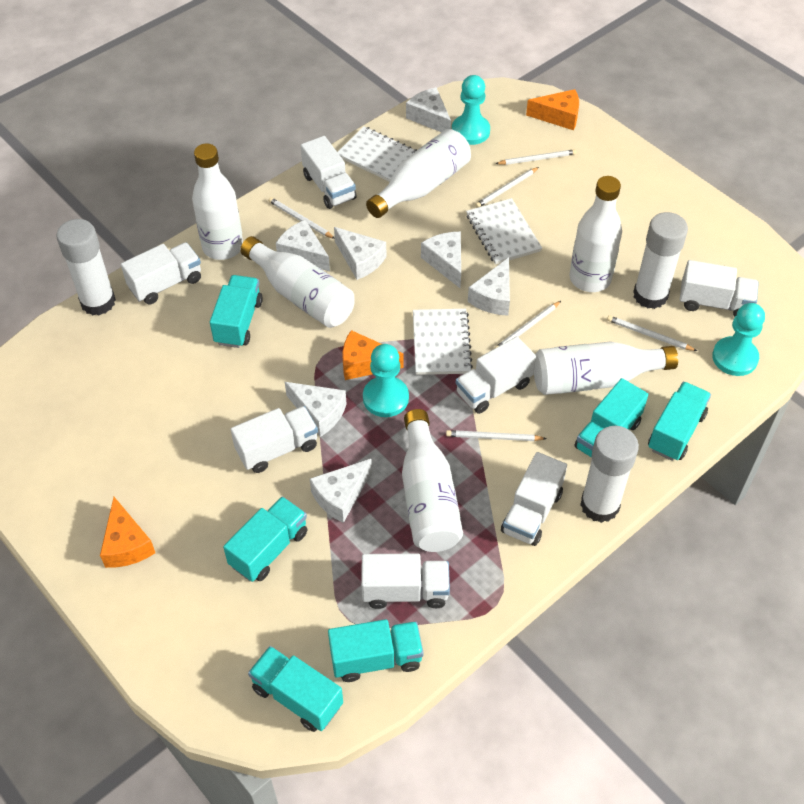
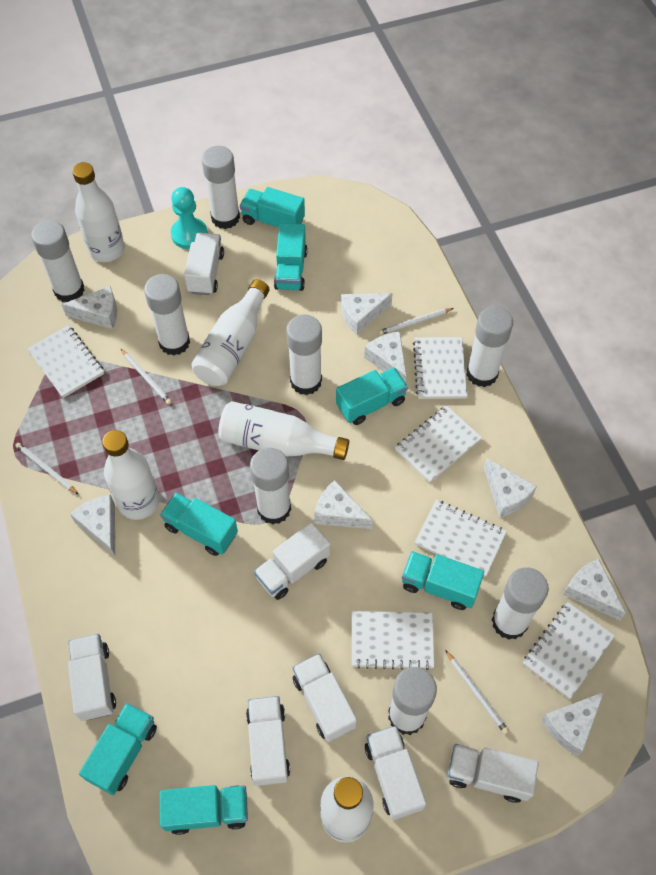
orange cheese: [100,497,155,568] [343,330,404,380] [526,89,579,130] = 3 -> none = 0
turquoise pawn: [363,344,409,417] [452,75,490,145] [712,303,765,376] = 3 -> [171,187,208,249] = 1
turquoise truck: [210,275,263,348] [223,496,308,582] [248,646,343,732] [328,619,424,682] [574,378,648,458] [648,382,711,461] = 6 -> [79,703,157,795] [160,493,238,556] [160,785,248,835] [240,187,305,227] [274,223,308,291] [336,367,408,425] [402,551,484,610] = 7
white bottle: [192,144,243,260] [240,236,355,328] [366,129,471,218] [402,409,463,552] [534,342,678,395] [569,176,622,292] = 6 -> [72,162,125,262] [102,430,159,520] [191,279,270,386] [218,401,349,460] [320,776,374,843] = 5
white cheese: [276,220,330,271] [285,382,346,437] [310,459,372,523] [334,227,386,280] [406,87,451,132] [421,232,461,288] [468,257,510,316] = 7 -> [61,286,117,329] [70,495,115,556] [314,480,373,529] [341,293,393,335] [364,332,406,383] [484,458,537,518] [542,692,604,756] [563,559,626,621] = 8
white glue stick: [57,219,116,316] [580,426,639,523] [633,212,688,309] = 3 -> [31,220,85,302] [144,274,190,356] [202,146,240,229] [250,448,291,525] [286,314,322,395] [388,667,437,735] [467,306,513,387] [492,568,549,640] = 8
white notebook: [338,126,417,182] [413,309,473,375] [466,198,542,265] = 3 -> [27,325,104,398] [352,611,434,670] [395,405,482,483] [413,337,467,399] [415,500,507,577] [523,602,615,699] = 6
white pencil: [268,197,335,239] [446,430,547,441] [475,167,539,208] [494,301,561,349] [495,149,577,165] [607,316,697,351] = 6 -> [15,443,79,495] [121,349,172,404] [378,308,454,335] [445,650,509,734] = 4

